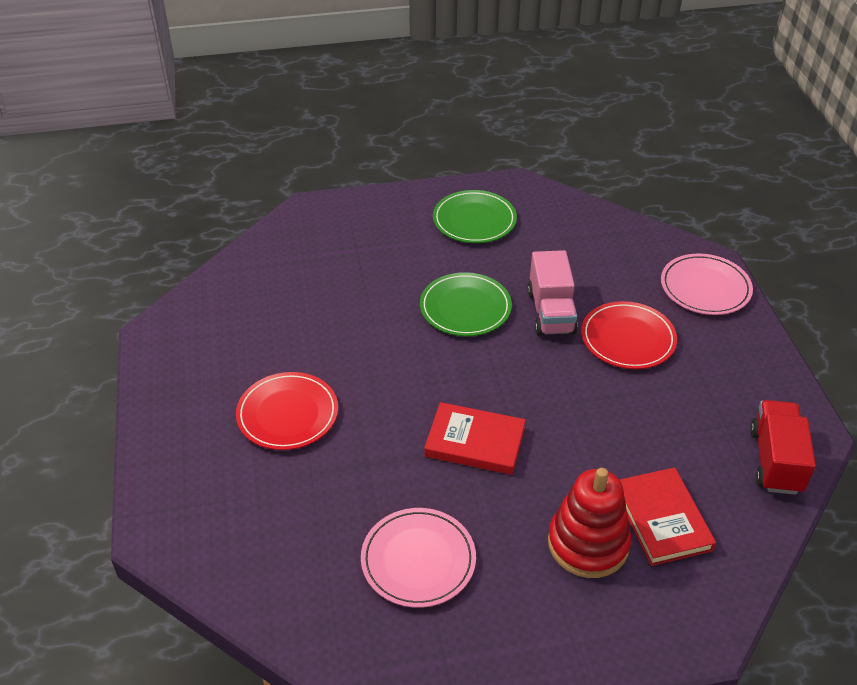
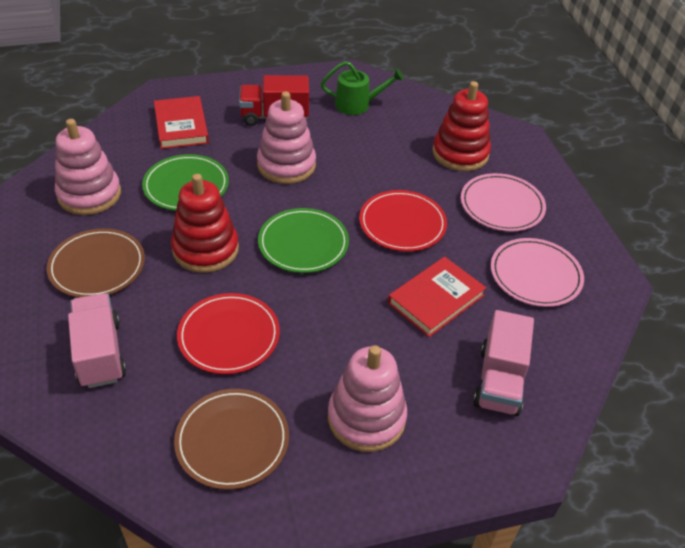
brown plate: none = 0 -> [47,228,145,298] [174,389,289,490] = 2
green watering can: none = 0 -> [321,61,404,115] = 1
pink stacking toy: none = 0 -> [55,119,121,215] [257,91,316,184] [328,345,407,452] = 3
pink truck: [527,250,578,336] = 1 -> [68,293,126,388] [473,310,534,416] = 2
red stacking toy: [548,468,632,578] = 1 -> [171,174,239,273] [432,81,491,171] = 2

